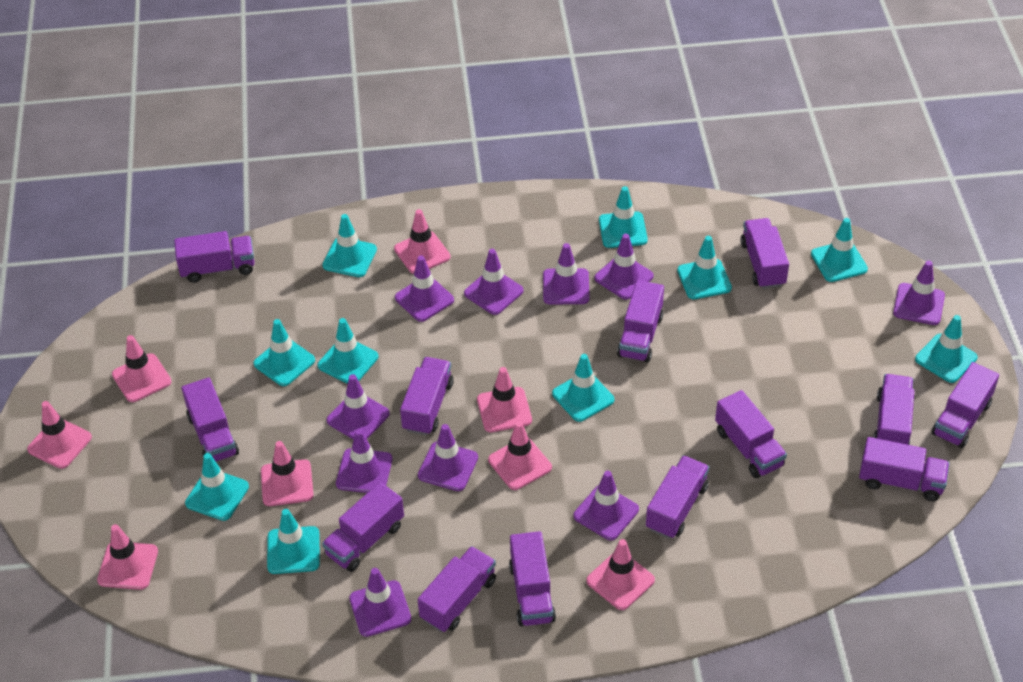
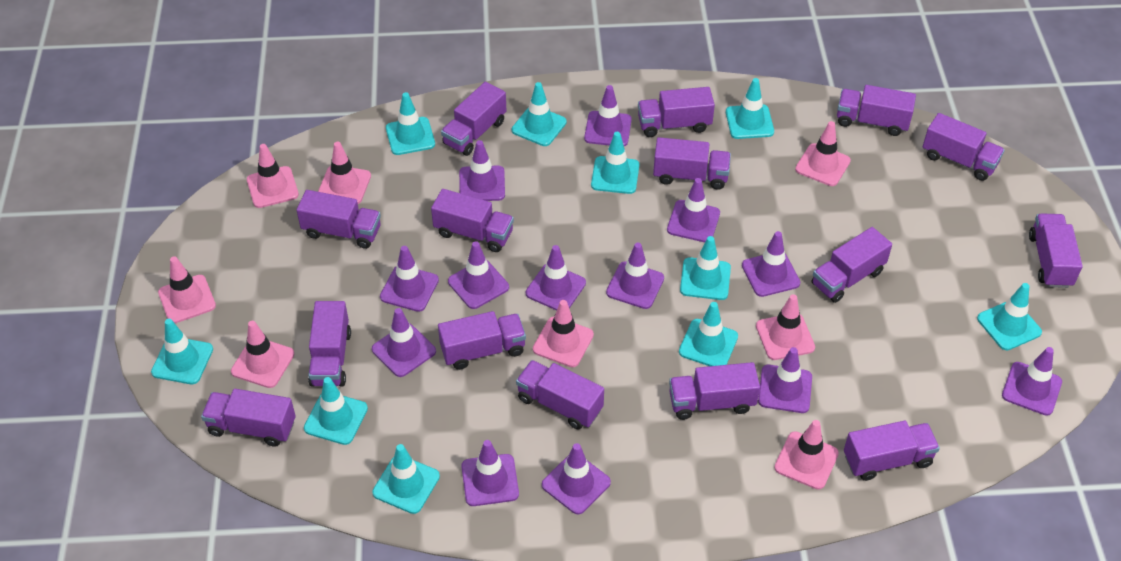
purple traffic cone: [327,374,390,440] [336,429,392,493] [349,568,411,637] [395,255,454,322] [418,424,478,491] [464,249,524,315] [543,243,590,304] [573,471,639,541] [594,234,654,300] [893,261,945,325] = 10 -> [372,308,436,377] [380,246,439,312] [448,241,509,309] [459,140,505,201] [461,440,519,506] [526,245,586,311] [542,443,611,514] [584,85,632,146] [606,242,664,309] [667,178,720,242] [742,231,800,297] [758,347,812,413] [1002,347,1062,416] = 13
purple truck: [174,231,255,283] [181,377,239,462] [322,482,404,572] [400,357,454,435] [418,546,496,632] [509,531,556,626] [617,280,664,362] [646,456,709,539] [715,390,787,478] [740,218,789,289] [859,437,949,501] [873,374,914,445] [932,362,999,448] = 13 -> [201,389,296,447] [297,190,381,249] [308,301,351,386] [431,189,514,252] [438,311,526,370] [441,82,506,156] [516,360,604,429] [638,87,715,137] [653,137,731,190] [669,362,760,420] [812,227,892,303] [837,85,916,136] [844,421,940,481] [923,113,1005,181] [1029,213,1083,288] = 15

